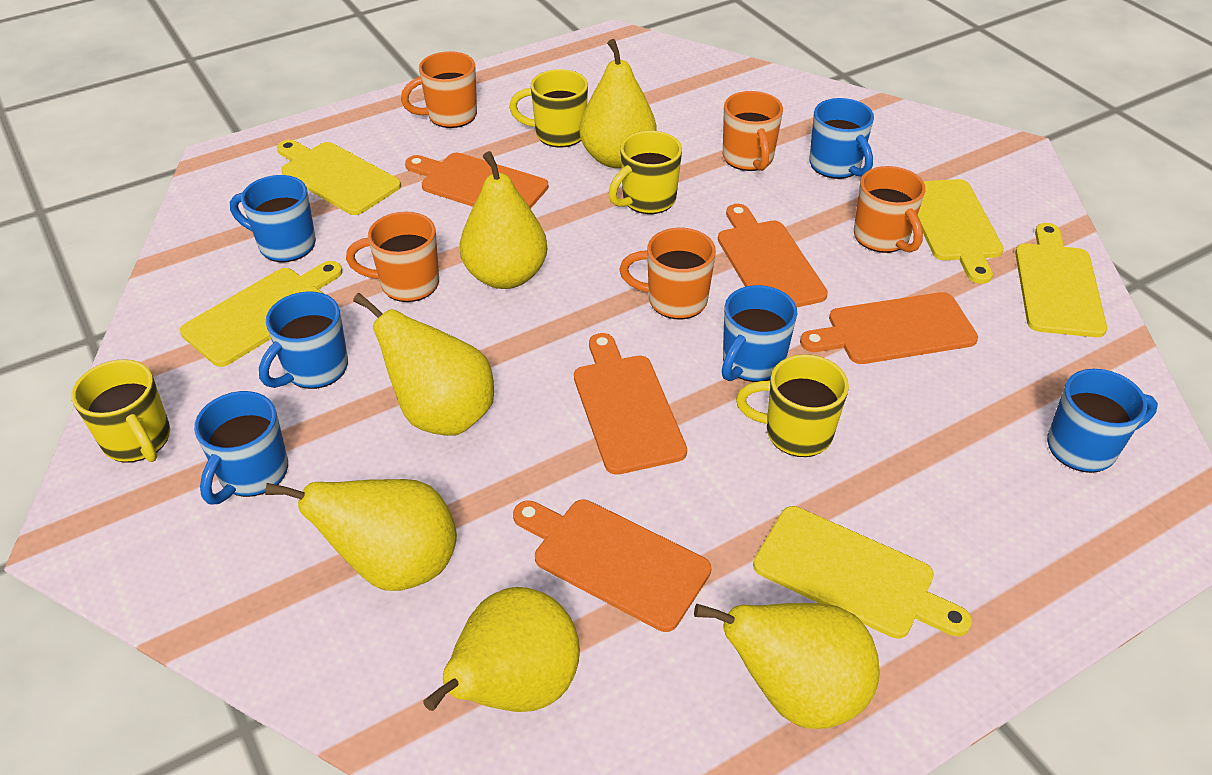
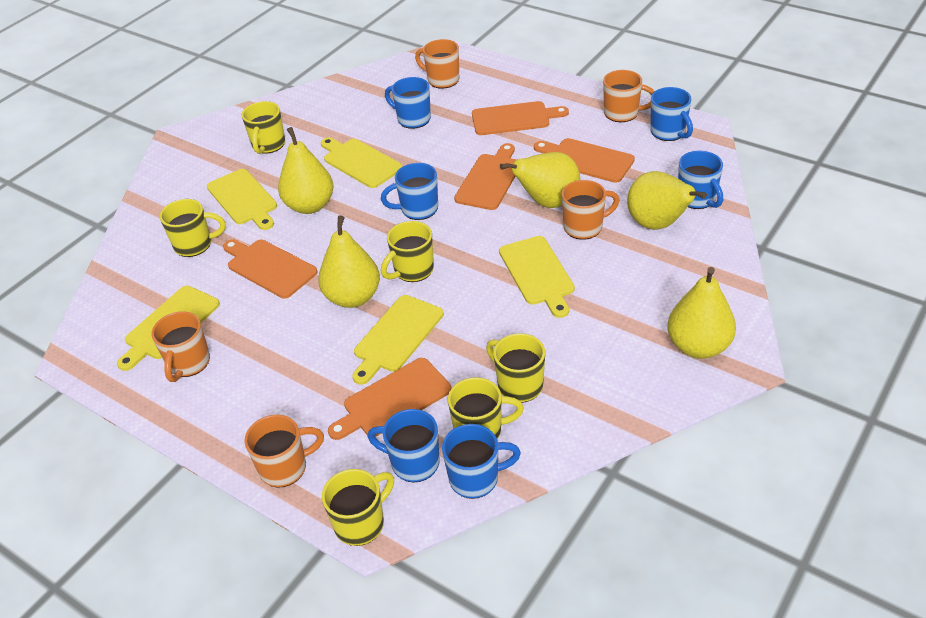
yellow mug: [72,359,170,462] [509,69,588,148] [608,131,682,214] [736,354,849,457] = 4 -> [160,199,226,257] [242,101,285,154] [322,469,394,546] [381,221,434,282] [448,377,524,439] [486,333,545,403] = 6
yellow pear: [265,479,457,591] [353,293,494,436] [423,587,580,712] [460,151,547,289] [579,39,657,168] [694,603,880,729] = 6 -> [278,127,334,214] [318,215,380,308] [500,152,580,208] [627,171,707,230] [667,267,736,359] = 5

